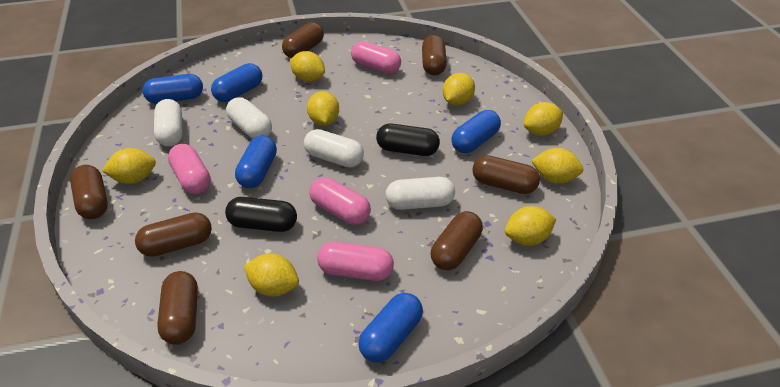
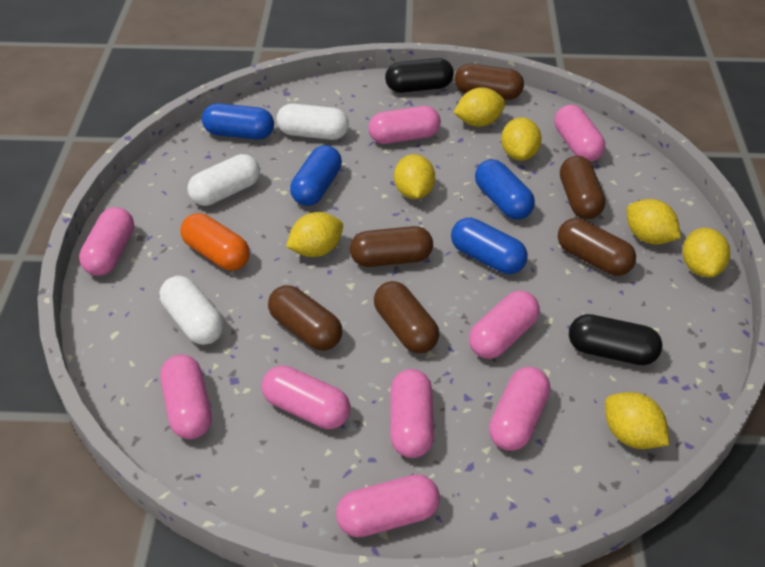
blue capsule: [142,74,203,104] [211,63,262,102] [235,136,277,188] [358,293,423,362] [451,110,501,153] = 5 -> [202,103,274,140] [290,145,342,206] [451,218,528,274] [475,159,535,220] = 4
brown capsule: [70,165,108,219] [135,212,212,257] [157,271,198,345] [282,22,324,58] [422,35,447,76] [431,211,483,270] [472,155,540,194] = 7 -> [268,285,342,351] [350,226,433,267] [374,281,439,353] [455,64,524,100] [558,218,636,276] [560,156,606,219] = 6
orange capsule: none = 0 -> [180,213,250,270] = 1
pink capsule: [168,144,211,194] [309,177,371,225] [317,242,394,281] [351,41,401,74] = 4 -> [79,207,134,276] [160,354,212,439] [261,365,350,429] [336,474,440,537] [368,106,441,144] [390,369,434,458] [469,291,540,359] [489,367,550,451] [554,105,605,162] = 9
white capsule: [154,99,183,147] [226,97,272,139] [304,129,364,168] [386,177,455,210] = 4 -> [160,276,224,345] [187,154,260,206] [276,103,349,140] = 3
yellow lemon: [102,148,156,184] [244,254,299,297] [290,51,325,82] [307,91,339,126] [443,73,475,105] [505,206,556,246] [524,102,563,136] [531,148,584,184] = 8 -> [286,212,343,257] [394,154,435,199] [453,87,506,127] [501,117,542,161] [605,392,669,449] [627,199,681,245] [682,228,730,277] = 7

